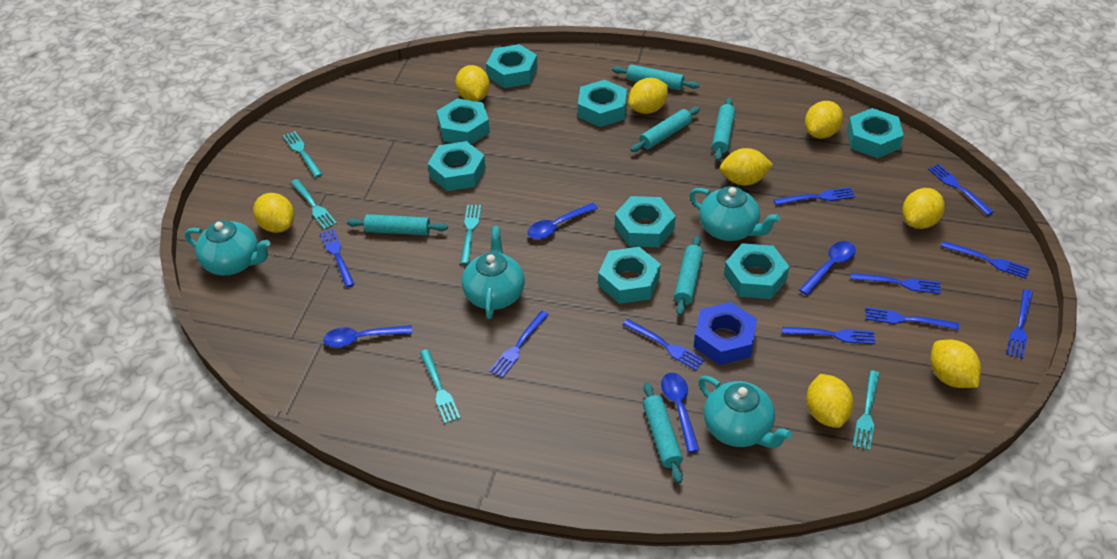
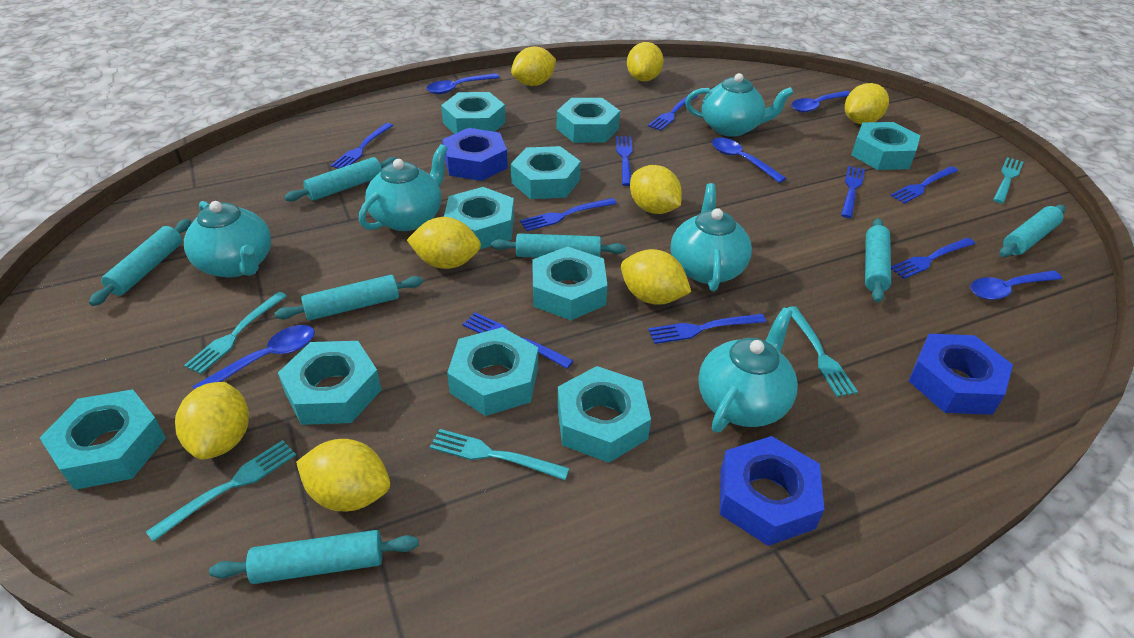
blue fork: [320,228,354,287] [489,311,549,378] [623,319,705,370] [773,187,855,205] [782,327,875,344] [851,273,941,294] [865,307,959,330] [928,164,994,215] [941,241,1030,279] [1006,289,1033,359] = 10 -> [331,123,393,169] [463,312,574,369] [520,198,617,231] [616,136,633,186] [648,95,698,131] [648,314,766,344] [841,166,865,218] [890,166,958,204] [891,238,975,279] = 9
blue nut: [694,302,757,365] = 1 -> [442,128,508,181] [720,436,824,546] [909,334,1013,415] = 3
blue spoon: [323,325,412,347] [528,203,598,239] [661,373,699,453] [799,241,856,295] = 4 -> [192,325,315,389] [426,73,500,94] [712,138,786,183] [791,91,850,113] [970,270,1062,300] = 5
turquoise nut: [428,141,486,191] [437,98,490,144] [486,44,538,88] [578,80,627,127] [598,247,661,304] [615,196,676,247] [724,243,790,299] [847,108,904,158] = 8 -> [40,389,166,490] [278,341,381,425] [441,92,506,134] [444,187,514,249] [447,327,538,416] [511,146,581,199] [532,246,607,320] [557,98,620,143] [557,366,651,463] [851,122,920,170] = 10
turquoise rolling pin: [347,214,448,235] [612,64,699,90] [631,107,700,152] [643,382,683,483] [674,236,703,316] [712,98,735,161] = 6 -> [89,219,191,306] [209,530,418,584] [274,275,423,321] [284,157,398,202] [491,233,626,258] [865,218,891,303] [1000,205,1066,257] = 7
turquoise teapot: [185,220,270,275] [462,226,525,319] [689,186,780,241] [699,376,792,448] = 4 -> [184,201,271,278] [359,144,448,231] [671,183,752,291] [685,73,794,137] [698,308,798,433] = 5

